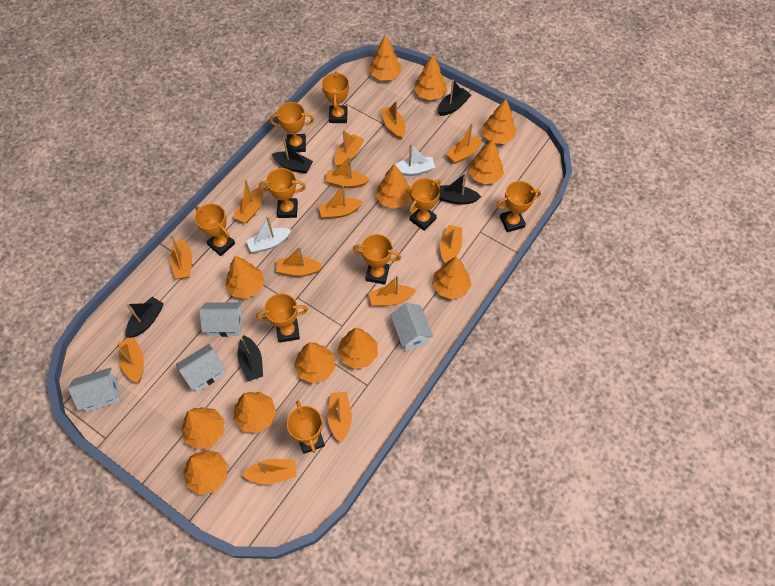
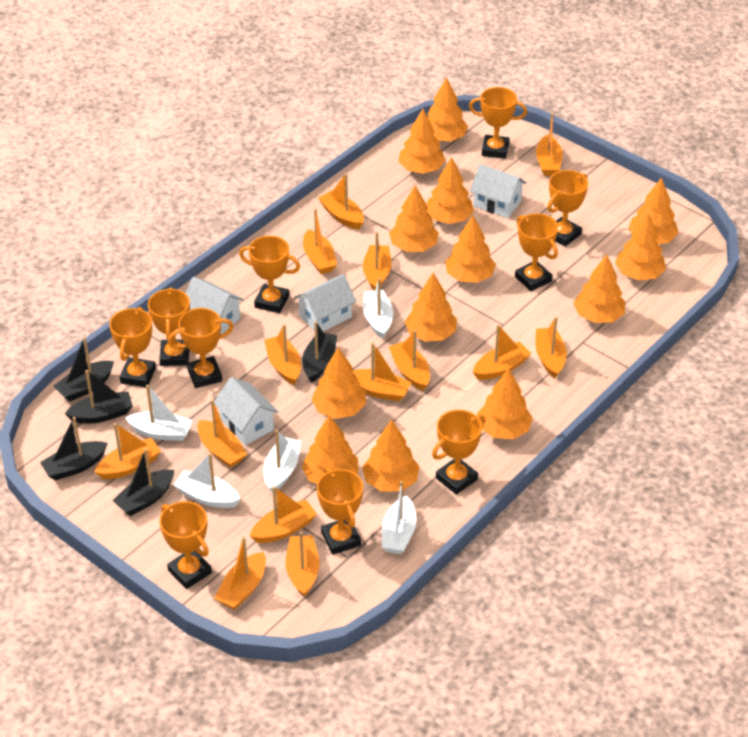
orange boat: [118,337,144,383] [170,235,192,279] [233,180,263,224] [242,459,296,484] [276,247,323,276] [319,185,363,219] [326,156,369,188] [328,392,352,443] [334,130,364,167] [369,276,417,306] [381,101,405,140] [440,225,462,263] [446,123,482,164] = 13 -> [95,423,161,479] [198,399,247,468] [214,536,266,610] [250,486,317,543] [264,324,301,385] [285,532,320,597] [303,208,337,274] [318,173,364,229] [353,342,412,401] [363,232,392,290] [389,330,430,391] [473,324,532,380] [536,113,563,176] [536,317,567,378] = 14
orange tree: [181,407,224,450] [183,450,228,495] [225,256,265,299] [234,392,276,433] [294,342,335,383] [337,328,378,369] [369,35,401,80] [376,164,411,209] [414,55,447,100] [432,256,471,299] [468,139,504,184] [482,99,516,144] = 12 -> [302,415,358,484] [311,347,366,419] [362,419,420,492] [389,185,439,252] [398,109,446,174] [405,273,457,342] [427,77,468,141] [427,157,474,224] [445,215,496,283] [477,368,533,439] [574,255,625,323] [615,212,666,280] [629,177,678,244] = 13
orange trophy: [194,203,235,256] [256,293,308,343] [259,168,306,218] [270,102,314,152] [287,401,325,454] [322,72,349,123] [353,234,401,285] [409,178,440,231] [497,181,541,232] = 9 -> [109,307,156,387] [148,287,190,366] [159,501,212,589] [168,308,234,388] [239,236,300,313] [317,468,363,555] [432,410,485,495] [469,87,527,159] [515,213,558,291] [547,170,588,247] = 10
white boat: [246,217,291,253] [395,144,435,176] = 2 -> [125,385,192,441] [174,453,240,508] [263,429,301,493] [363,278,393,339] [382,481,417,554] = 5

